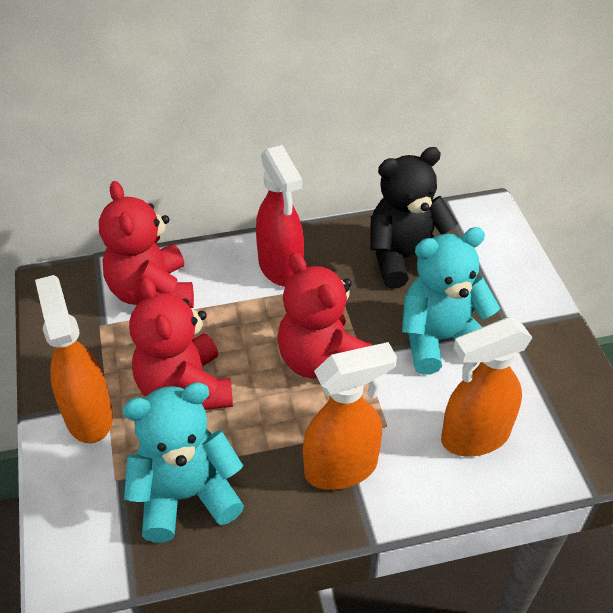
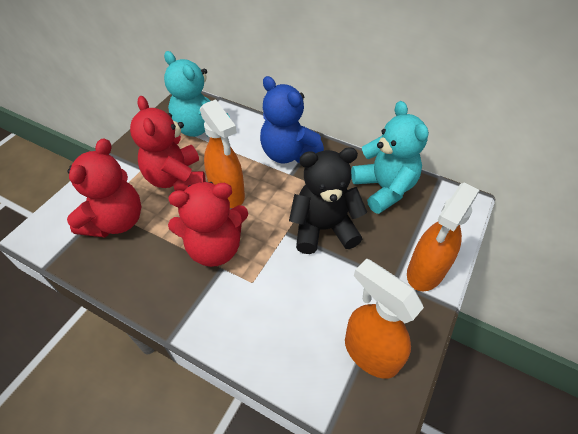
blue teddy bear: none = 0 -> [260,76,324,163] = 1
red spray bottle: [256,145,304,287] = 1 -> none = 0

